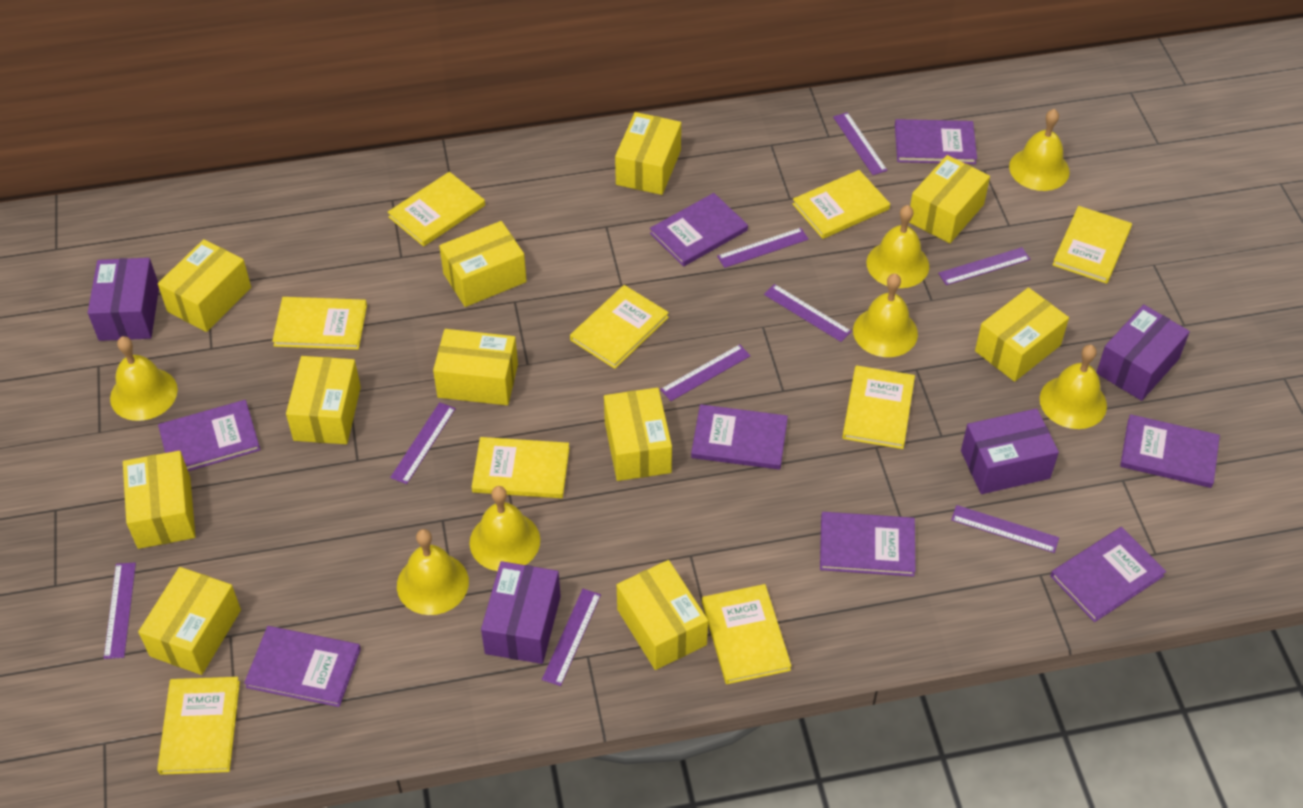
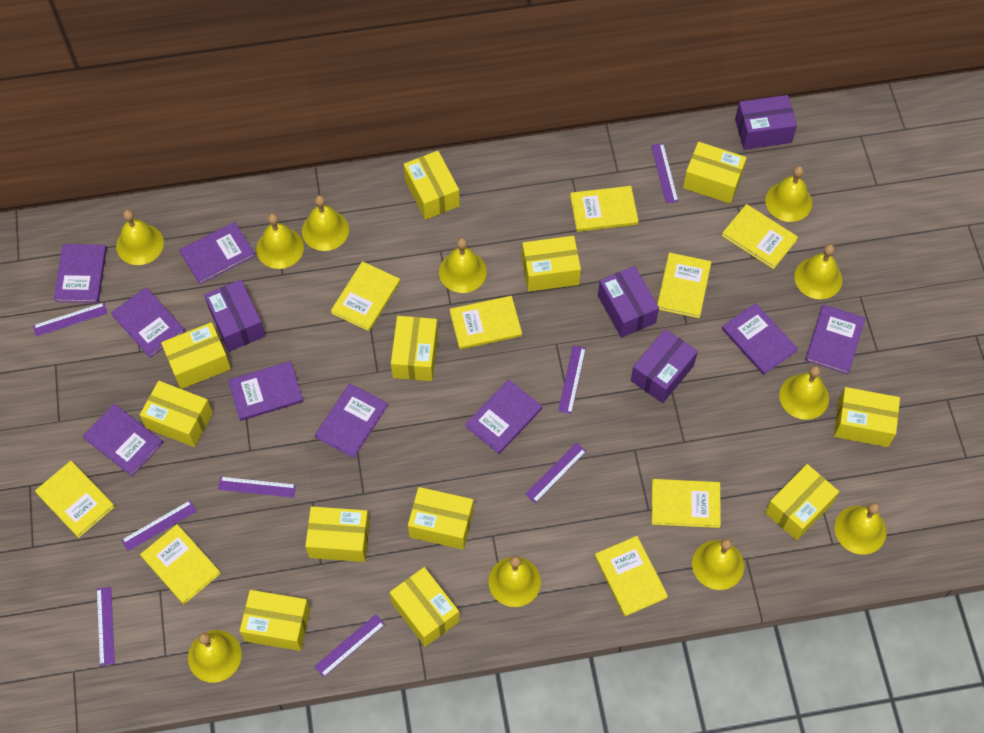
purple book: [158,400,260,471] [244,626,361,707] [650,193,748,267] [691,404,788,470] [820,512,916,577] [895,119,977,164] [1050,527,1166,622] [1120,414,1220,488] = 8 -> [54,244,107,303] [83,404,163,476] [111,287,185,358] [179,222,255,284] [228,361,304,421] [315,383,388,458] [465,379,542,454] [722,303,798,375] [805,304,865,374] = 9
purple ruler: [104,563,136,659] [390,402,456,484] [542,589,601,686] [660,344,751,401] [717,228,809,268] [764,284,852,342] [833,112,887,175] [938,247,1030,285] [951,505,1059,553] = 9 -> [33,302,108,337] [97,587,115,666] [121,500,197,551] [218,477,296,498] [314,614,385,677] [525,442,587,503] [558,345,586,414] [651,143,679,203] = 8
yellow bell: [110,336,178,421] [397,529,469,615] [470,486,540,571] [853,274,918,357] [867,205,929,288] [1009,109,1070,191] [1040,345,1107,429] = 7 -> [116,210,164,265] [188,630,242,683] [256,213,304,269] [302,195,349,251] [439,238,487,293] [488,556,541,607] [692,538,744,590] [765,166,812,222] [779,366,829,420] [794,244,842,299] [835,502,887,555] = 11
yellow box: [123,451,195,549] [138,567,241,675] [158,239,251,332] [286,356,361,444] [433,329,518,405] [439,221,527,307] [604,388,672,481] [615,112,681,195] [617,560,708,670] [909,155,990,243] [975,287,1069,382] = 11 -> [140,381,213,447] [161,322,231,389] [240,590,310,651] [305,506,370,562] [390,567,460,647] [391,316,438,381] [404,151,460,220] [408,487,474,550] [522,236,581,292] [683,142,747,204] [765,464,839,541] [834,387,900,447] = 12

